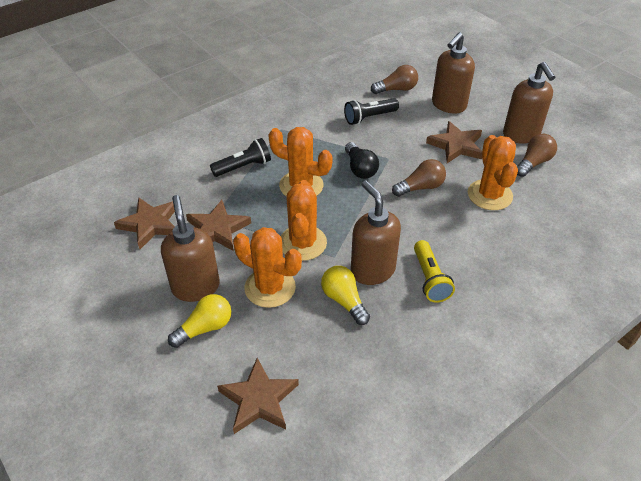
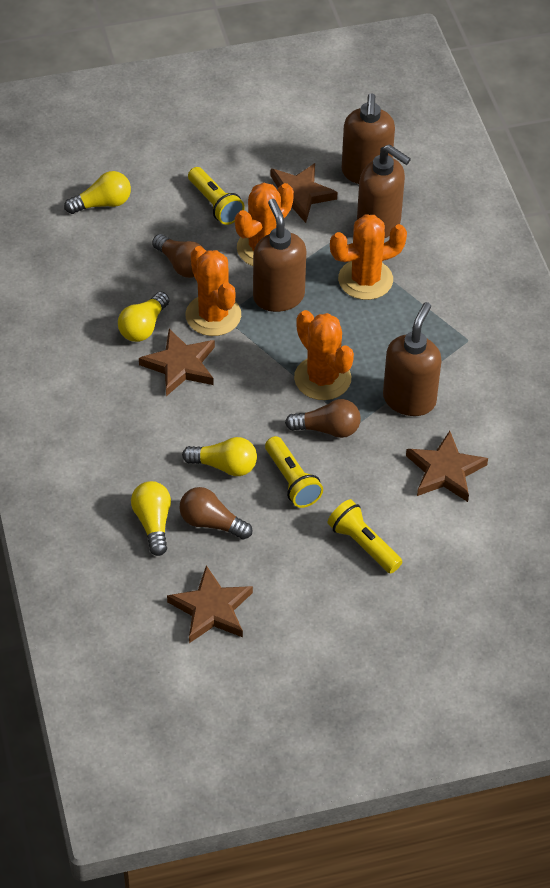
black flashlight: [210,138,271,177] [344,98,399,125] = 2 -> none = 0
black light bulb: [345,142,379,179] = 1 -> none = 0
yellow flashlight: [414,240,455,303] = 1 -> [188,167,245,225] [265,436,323,508] [328,499,402,573] = 3
yellow light bulb: [168,294,231,348] [321,266,370,325] = 2 -> [64,171,131,214] [118,292,169,342] [131,481,171,556] [182,437,257,476] = 4

